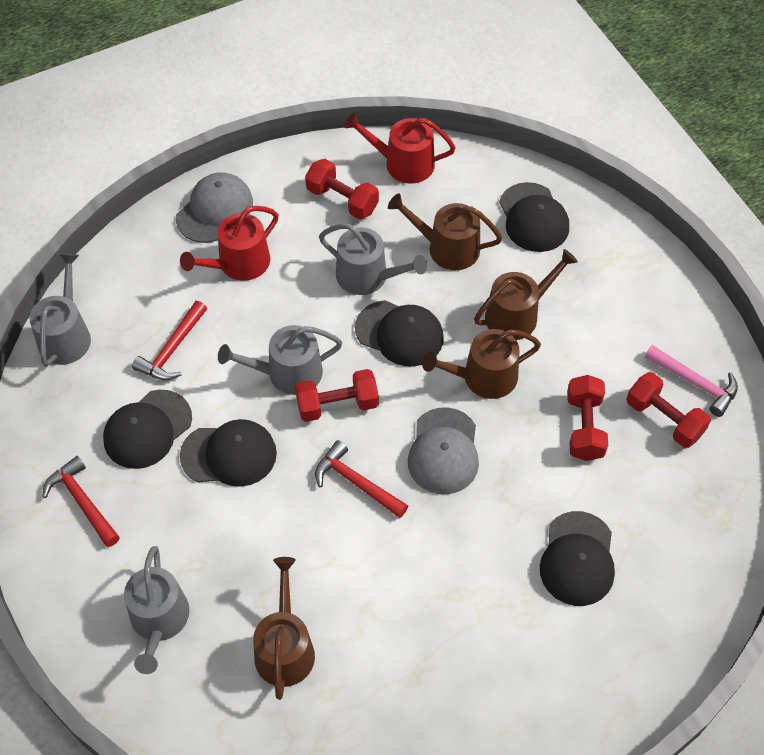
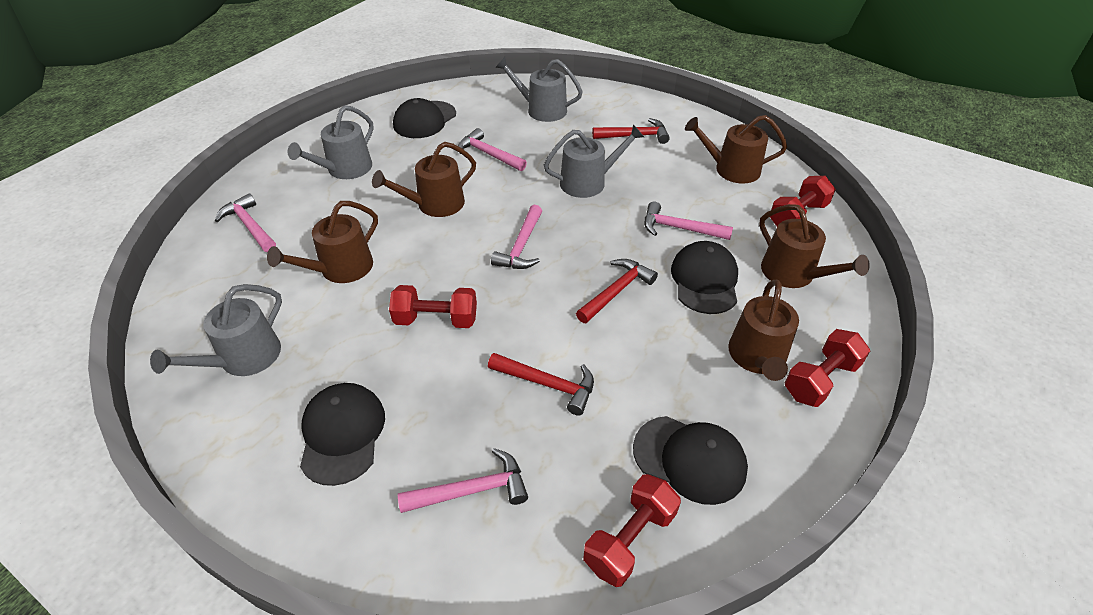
black cap: [103,390,192,469] [180,419,277,487] [355,300,444,367] [499,182,569,252] [540,511,615,606] = 5 -> [300,383,385,486] [393,98,456,138] [633,416,748,505] [671,241,738,314] = 4
brown watering can: [253,557,315,700] [388,194,502,270] [422,329,541,399] [474,249,578,340] = 4 -> [267,201,378,283] [372,142,476,217] [685,115,787,183] [728,280,799,381] [759,204,870,288] = 5
grey cap: [176,172,253,243] [408,407,479,494] = 2 -> none = 0
pink hammer: [645,345,738,417] = 1 -> [215,193,276,252] [398,448,528,513] [458,128,527,171] [491,205,542,269] [644,201,733,240] = 5
red watering can: [180,206,279,281] [344,113,456,184] = 2 -> none = 0

